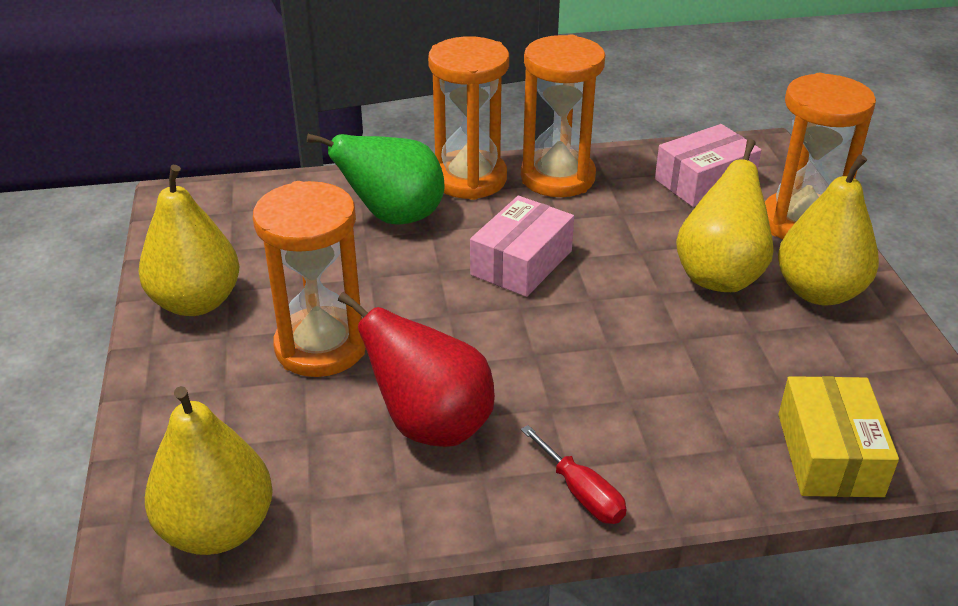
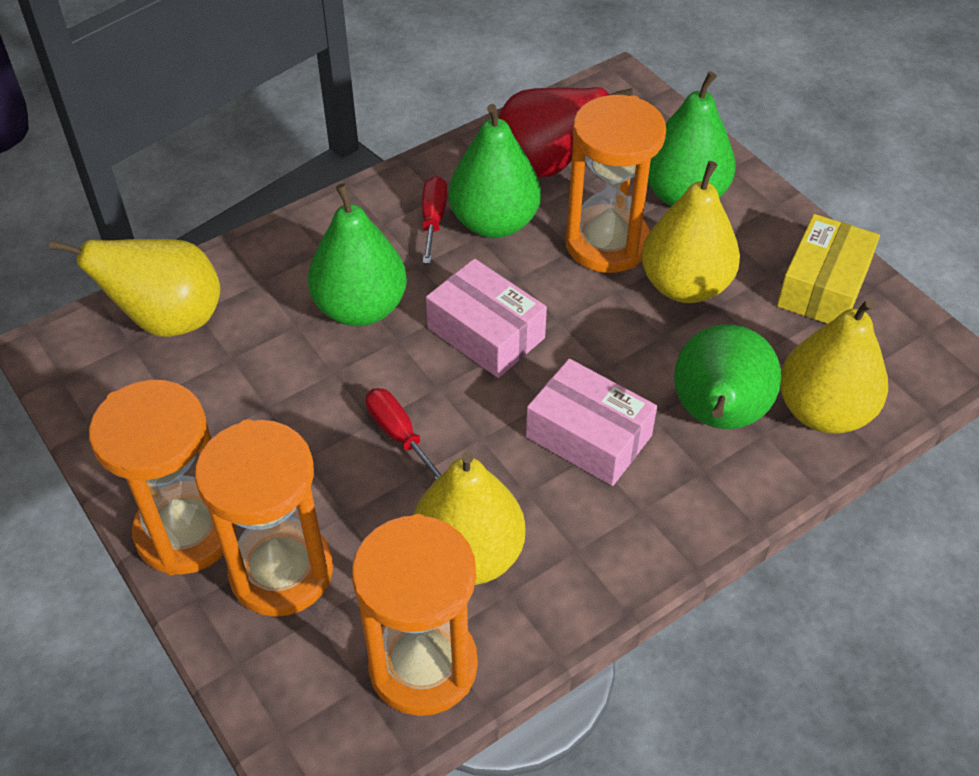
green pear: [307,134,445,225] = 1 -> [308,183,407,326] [449,104,541,238] [648,71,736,206] [674,324,781,429] = 4
red screwdriver: [521,425,626,524] = 1 -> [366,388,443,480] [422,176,447,264] = 2

